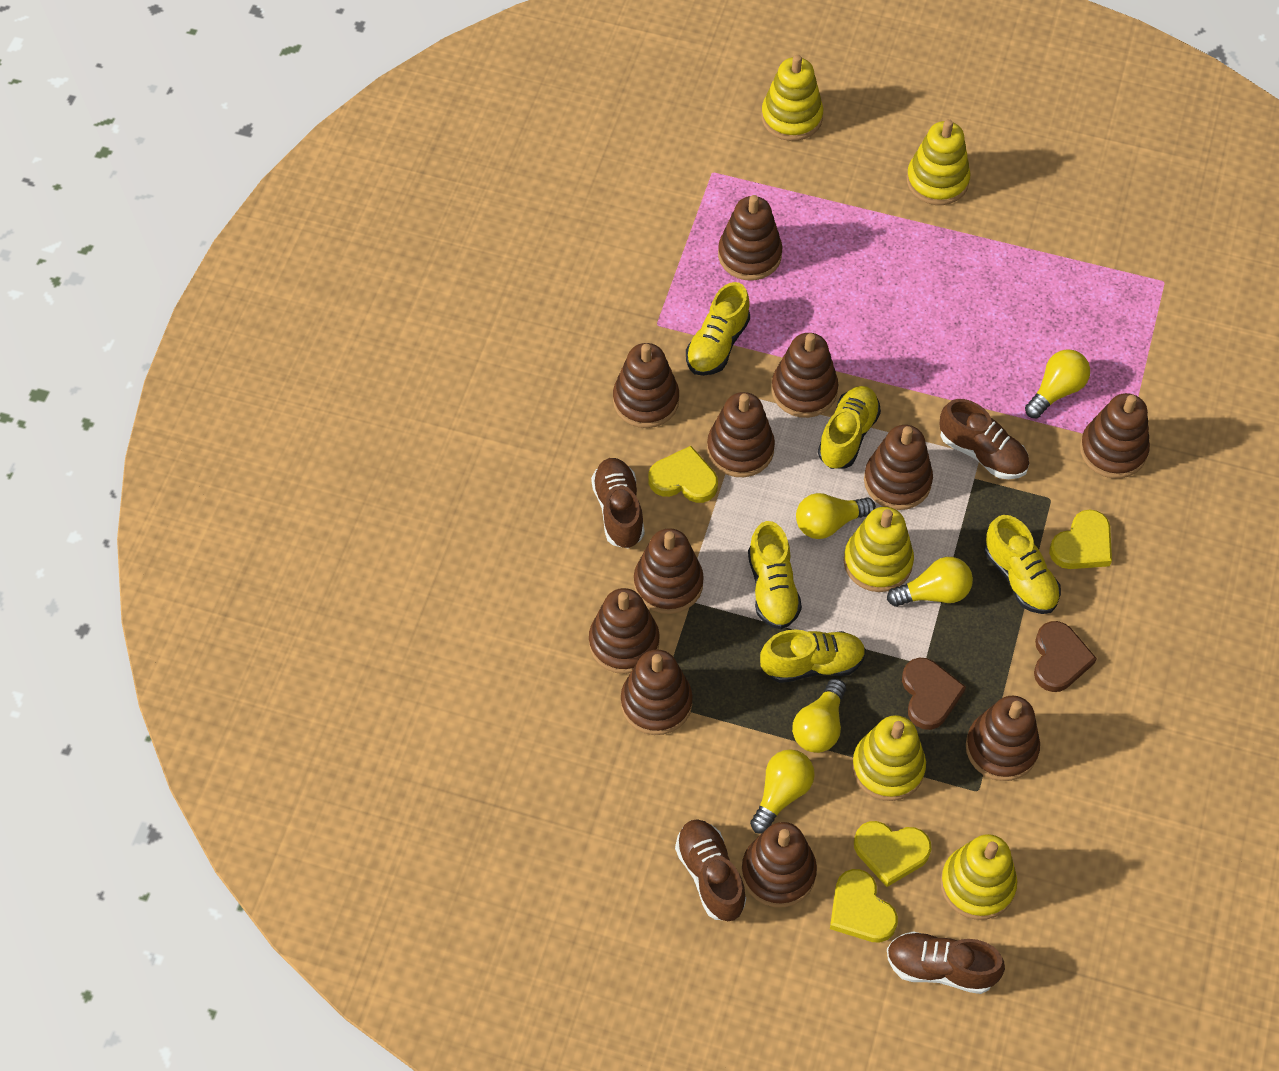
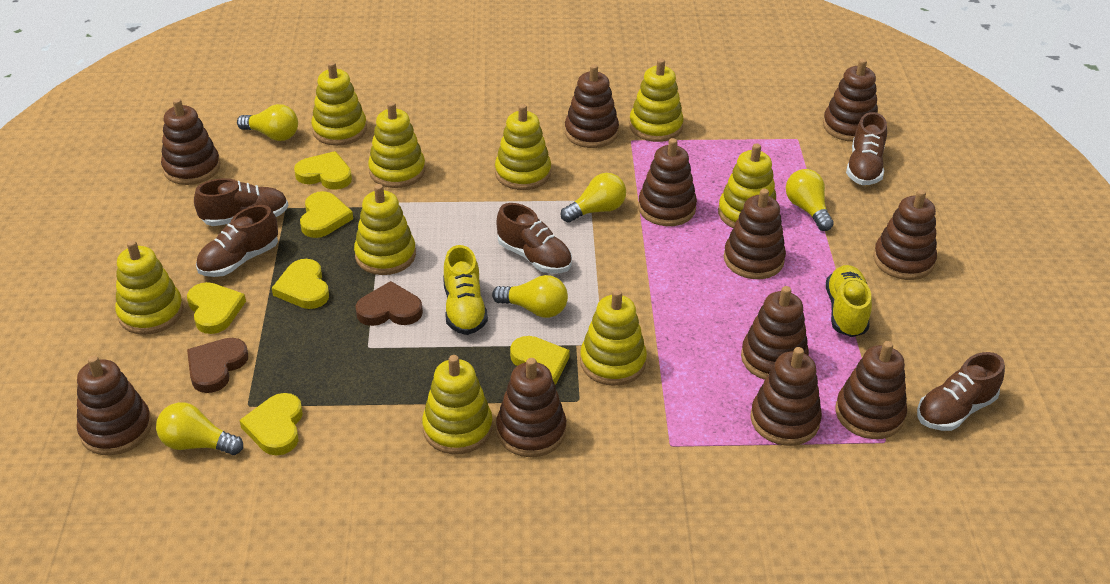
brown shoe: [591,458,645,549] [675,819,746,921] [887,931,1005,994] [939,399,1029,479] = 4 -> [194,178,288,226] [196,205,278,277] [496,203,572,274] [846,112,887,185] [917,352,1005,431] = 5
yellow heart: [648,446,718,503] [830,869,898,943] [854,821,932,887] [1049,509,1112,569] = 4 -> [187,282,246,334] [239,393,303,456] [272,259,329,309] [294,151,352,190] [300,191,353,238] [510,336,570,385] = 6
yellow shoe: [686,282,750,376] [748,521,802,629] [760,629,866,683] [818,386,881,469] [984,515,1061,614] = 5 -> [443,245,488,335] [826,265,872,337] = 2
yellow stacking toy: [761,55,823,141] [844,507,914,592] [852,715,926,801] [907,119,970,205] [941,834,1017,920] = 5 -> [115,240,184,335] [311,62,367,146] [354,184,416,275] [368,102,425,188] [422,355,492,454] [495,104,551,190] [580,289,647,386] [629,58,684,142] [718,143,776,228] = 9

